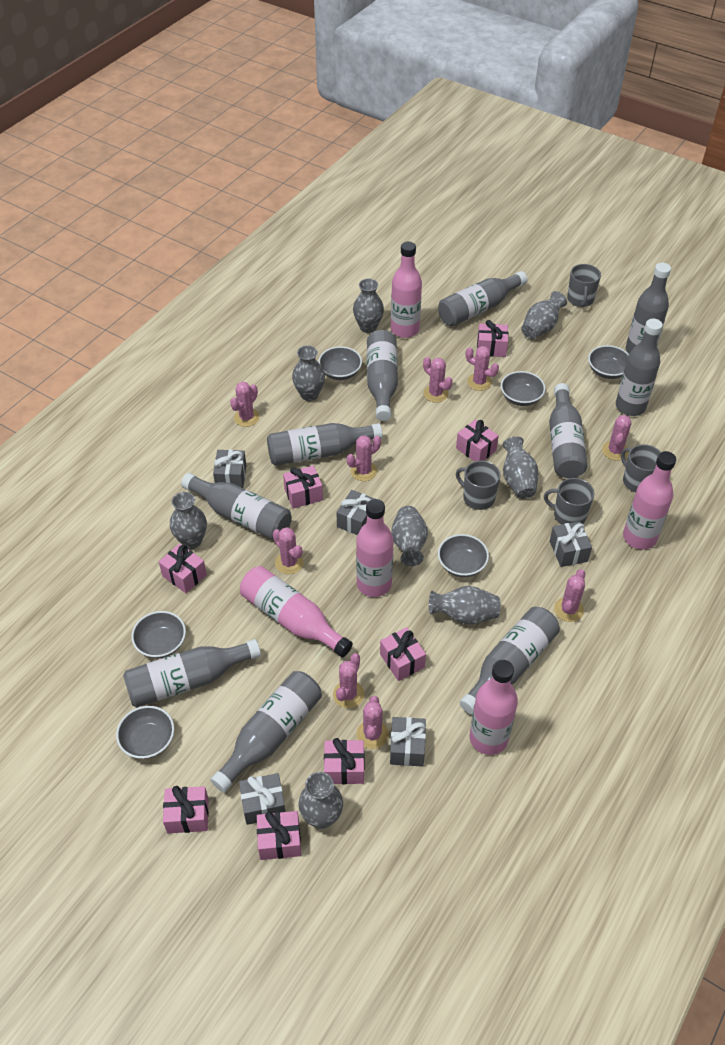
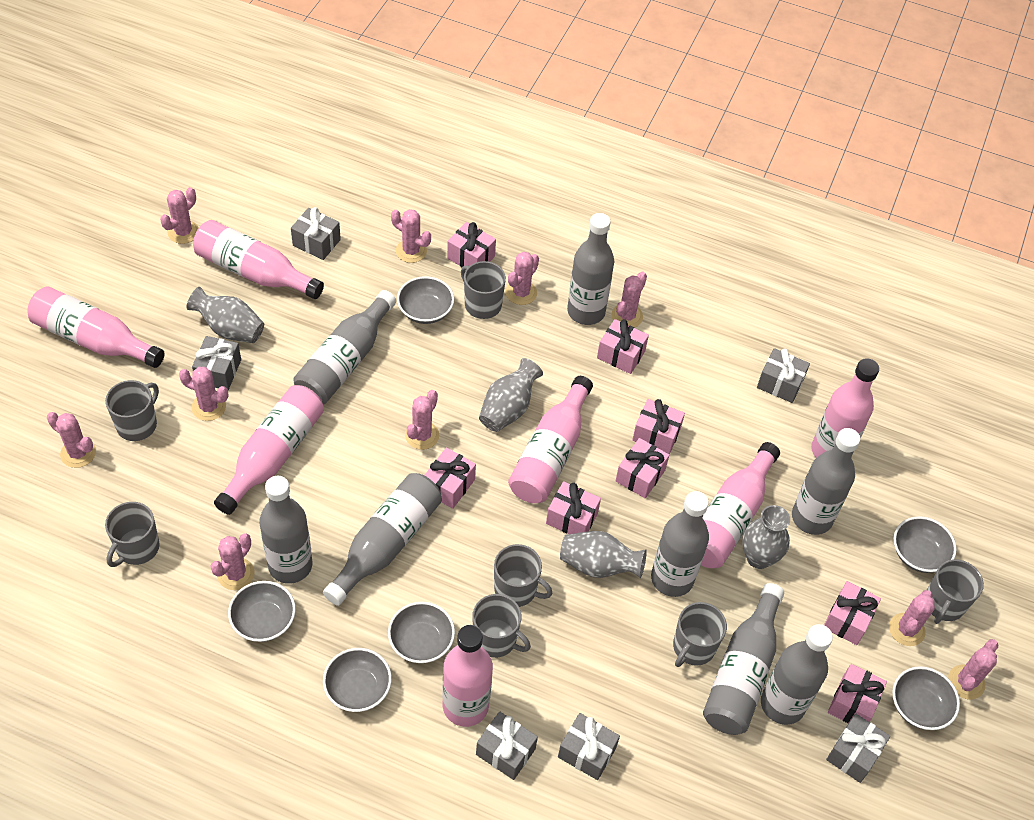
grey bottle: [123,639,261,707] [181,473,292,540] [210,671,322,792] [267,423,382,466] [367,330,398,421] [438,271,527,327] [459,607,560,715] [549,383,588,478] [616,319,663,416] [626,263,671,354] = 10 -> [259,476,313,584] [293,290,396,405] [323,473,442,606] [567,213,614,325] [651,491,709,597] [703,583,784,735] [761,624,833,725] [792,428,860,535] = 8
grey gift: [213,450,246,488] [239,773,285,825] [336,490,375,535] [390,717,426,767] [550,521,592,567] = 5 -> [192,336,241,390] [291,207,341,260] [476,711,538,780] [558,713,620,780] [757,348,810,403] [826,714,890,783] = 6
grey mug: [456,461,500,510] [544,478,594,525] [567,264,601,307] [621,444,661,492] = 4 -> [105,380,159,441] [105,502,160,567] [461,261,506,319] [472,594,531,658] [494,544,553,607] [673,602,727,667] [927,559,984,624] = 7
grey vase: [170,492,207,549] [292,345,325,401] [299,772,343,829] [353,279,384,333] [391,506,428,566] [429,586,501,625] [502,436,538,499] [522,291,567,339] = 8 -> [186,287,264,343] [479,358,543,432] [560,531,647,578] [742,505,790,569] = 4
pink bottle: [240,566,353,657] [356,499,393,597] [391,242,422,338] [469,660,518,755] [623,451,676,550] = 5 -> [27,286,165,368] [193,220,324,299] [214,385,324,515] [442,625,493,727] [508,376,593,503] [701,442,780,568] [811,358,879,458] = 7
pink cactus: [230,382,259,427] [273,527,304,574] [333,653,364,708] [347,435,381,481] [356,696,389,749] [423,357,452,403] [466,346,499,391] [554,569,585,622] [602,415,631,461] = 9 -> [47,412,96,468] [160,187,199,244] [179,367,229,421] [210,534,254,590] [391,209,431,263] [405,390,439,450] [506,252,539,305] [611,272,647,328] [889,590,935,646] [948,639,999,699] = 10

